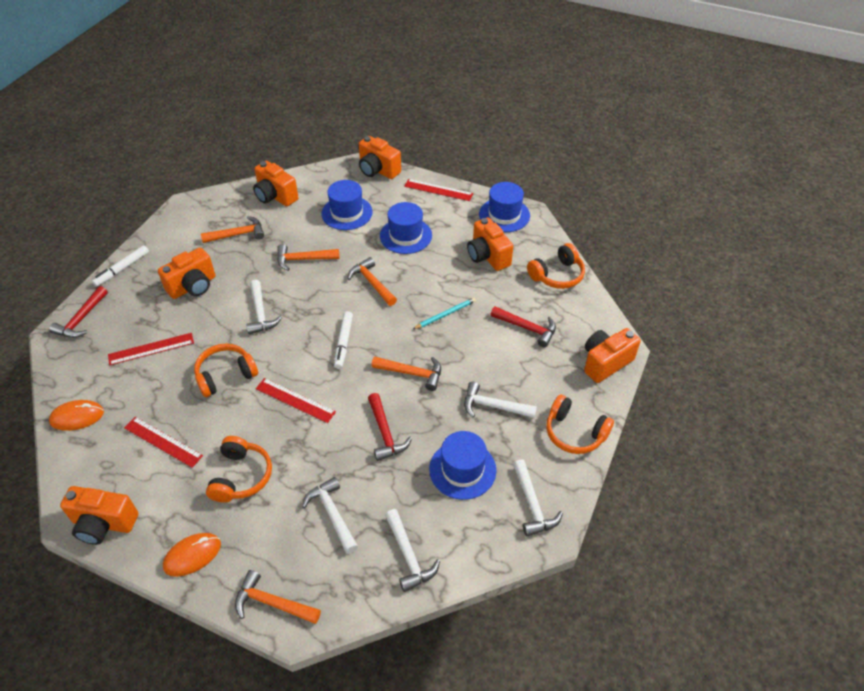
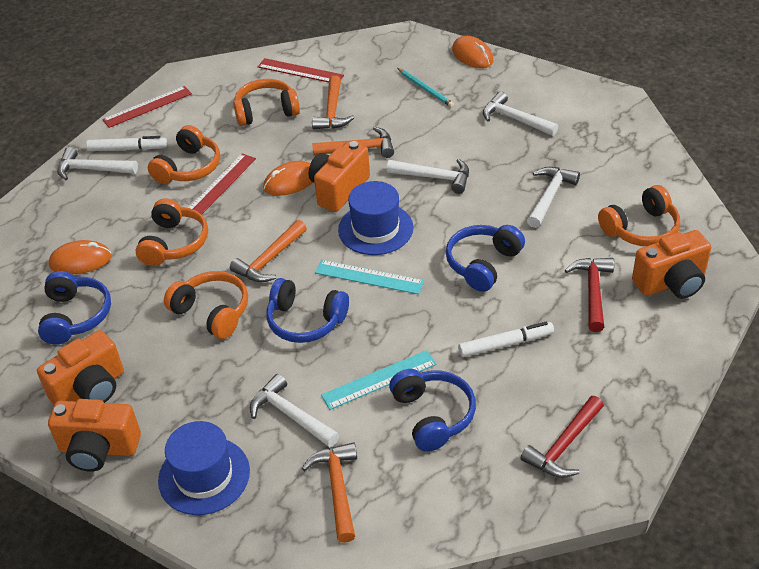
blue hat: [321,180,373,230] [380,202,432,254] [429,431,497,500] [479,182,530,232] = 4 -> [158,421,250,515] [338,181,414,255] = 2
blue headphones: none = 0 -> [38,271,111,345] [266,278,349,343] [389,369,476,452] [446,225,525,292] = 4
orange camera: [60,486,139,545] [158,248,215,299] [253,161,298,206] [359,136,401,179] [467,217,513,271] [584,328,641,383] = 6 -> [37,330,124,404] [48,399,141,472] [309,141,370,212] [632,230,711,299] = 4
orange hammer: [201,216,264,243] [235,570,321,624] [277,244,339,271] [348,257,397,306] [372,356,441,391] = 5 -> [230,220,307,282] [302,442,357,543] [312,76,354,130] [312,127,394,158] = 4
orange headphones: [194,344,258,397] [206,436,272,503] [527,243,585,289] [546,395,614,454] = 4 -> [135,198,208,266] [147,125,220,184] [164,271,248,339] [233,79,300,126] [598,185,680,246] = 5
orange mouse: [49,400,104,431] [163,533,221,577] = 2 -> [49,240,112,275] [263,161,313,196] [452,36,493,68] = 3
red hammer: [49,286,108,338] [368,393,412,461] [490,306,556,347] = 3 -> [521,396,604,478] [565,258,614,332] = 2
red ruler: [108,333,194,365] [124,417,203,468] [255,378,336,423] [404,179,473,201] = 4 -> [102,86,192,128] [188,153,256,215] [258,58,344,82] = 3
turquoise ruler: none = 0 -> [315,260,424,295] [321,350,437,410] = 2

